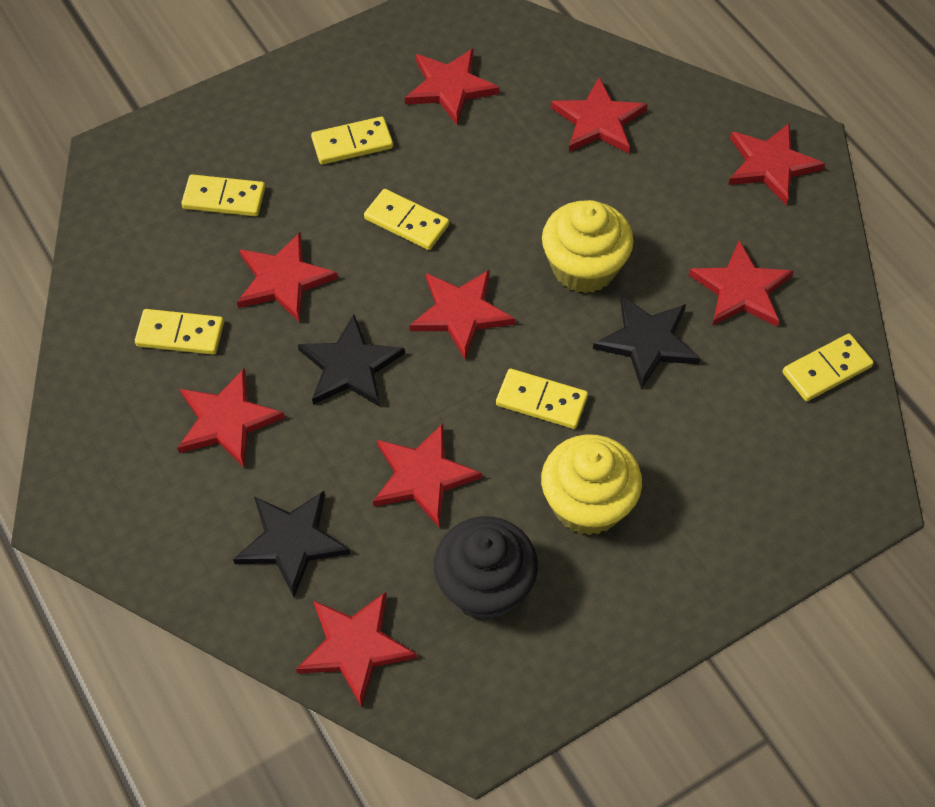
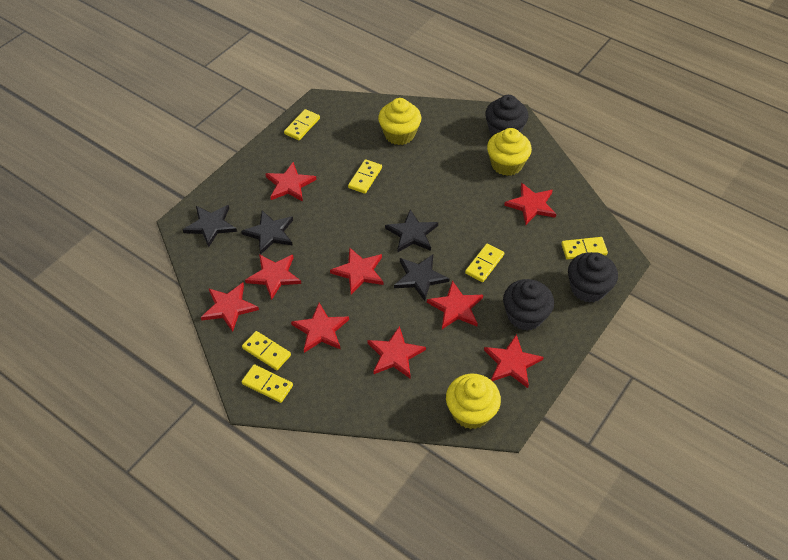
black cupcake: [434,516,538,620] = 1 -> [485,95,528,136] [503,279,554,331] [568,252,618,303] = 3
black star: [233,491,350,597] [298,315,405,407] [593,295,700,389] = 3 -> [183,205,237,247] [241,210,293,255] [385,209,438,253] [394,255,450,301] = 4
yellow cupcake: [541,434,642,536] [542,200,634,294] = 2 -> [378,98,421,145] [446,374,501,429] [487,128,532,176] = 3

